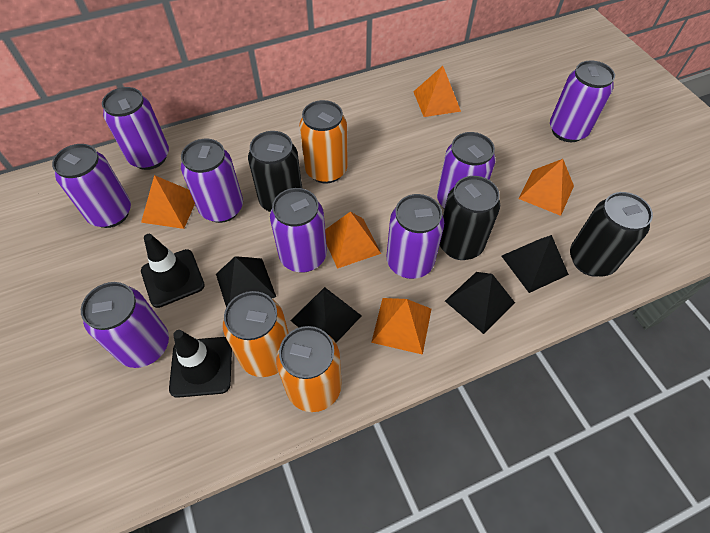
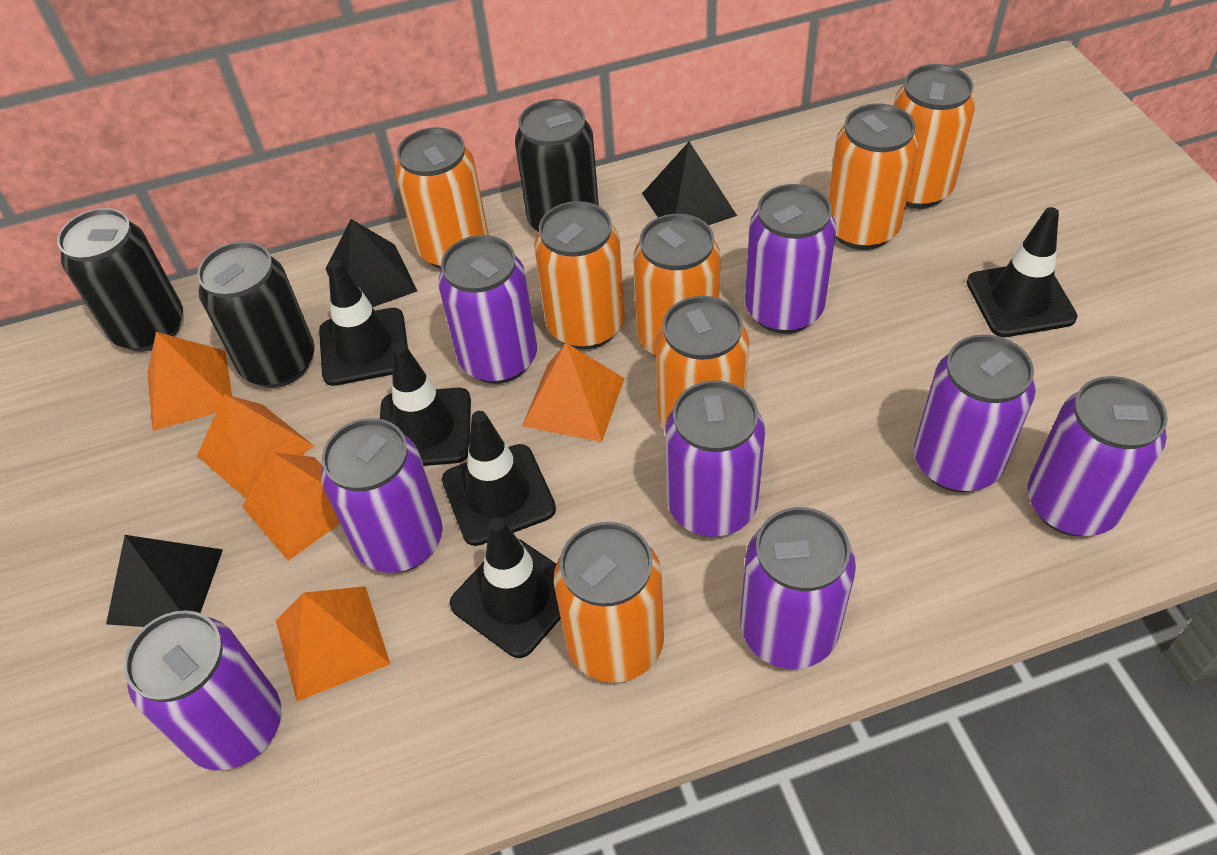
black pyramid: [216,256,276,307] [290,287,362,343] [445,272,515,334] [502,235,569,293] = 4 -> [106,535,223,627] [326,219,417,307] [642,142,737,225] = 3
black traffic cone: [141,234,205,308] [169,330,232,398] = 2 -> [319,260,408,386] [380,343,471,466] [442,411,556,546] [450,518,561,658] [967,207,1077,337] = 5
orange can: [223,291,289,377] [276,326,342,412] [299,100,348,184] = 3 -> [395,127,489,269] [534,201,625,350] [554,522,664,683] [633,214,721,357] [656,296,749,431] [828,103,918,250] [893,64,975,209] = 7

